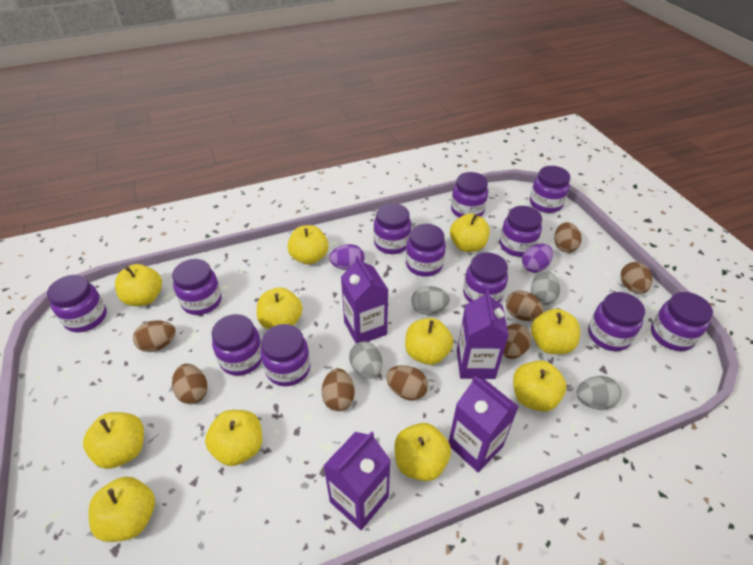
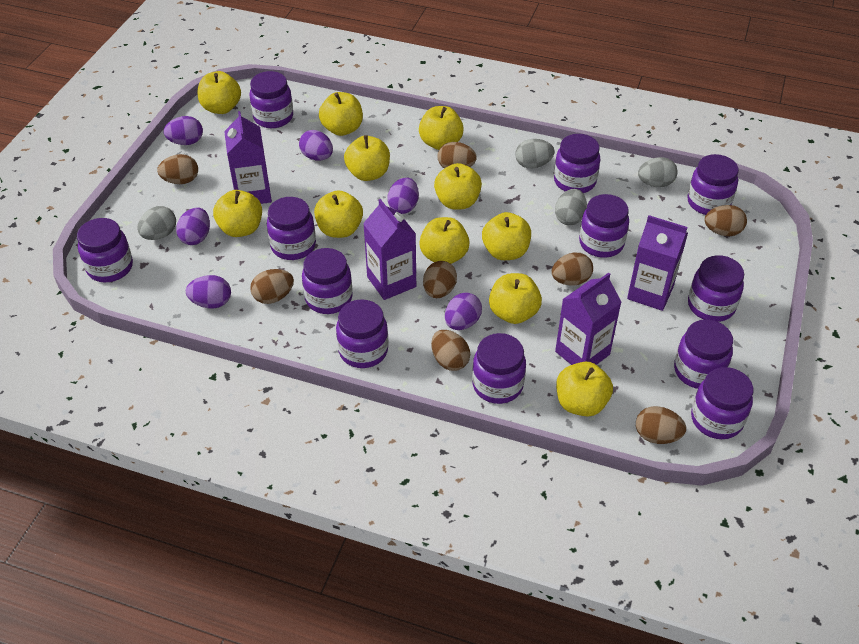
purple egg: [329,244,365,270] [522,244,553,273] = 2 -> [164,116,203,145] [176,207,210,245] [186,275,231,308] [299,130,333,161] [387,177,419,214] [445,293,482,330] = 6

